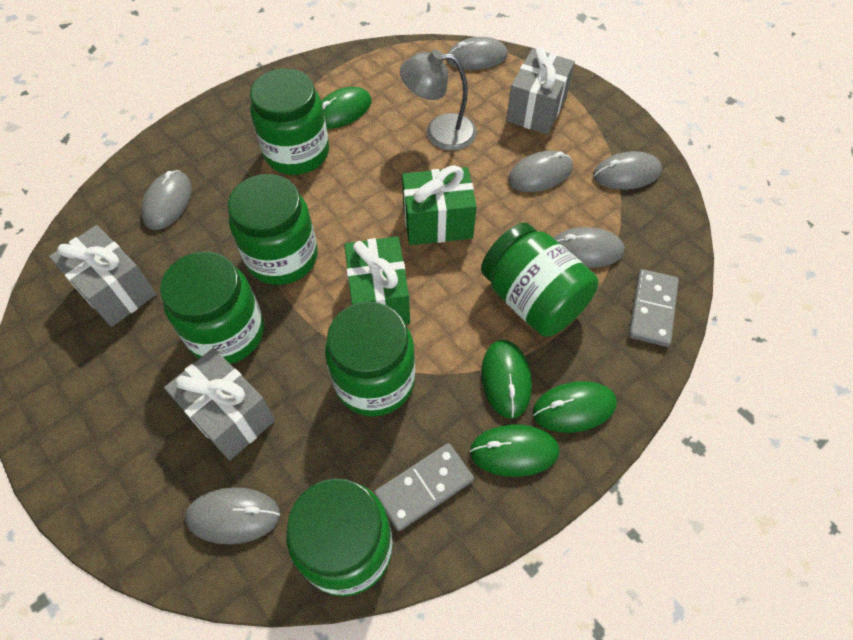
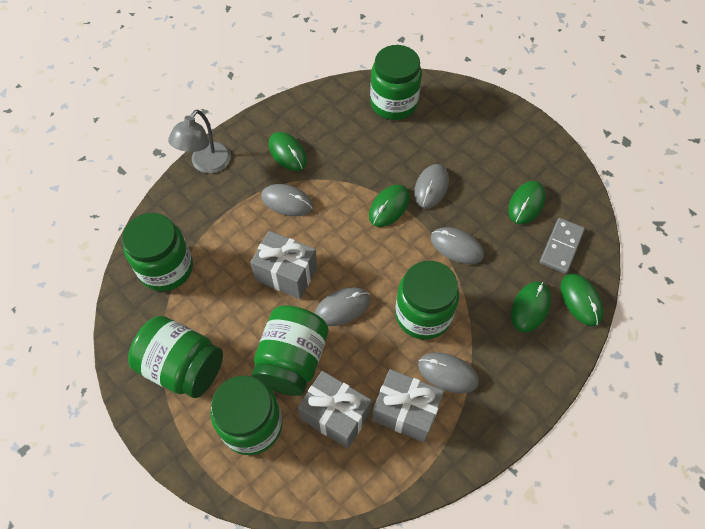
green gift: [344,236,410,325] [402,165,477,245] = 2 -> none = 0
green mouse: [321,87,371,129] [470,424,559,477] [481,340,532,419] [533,381,617,433] = 4 -> [269,132,307,171] [369,185,410,227] [508,181,546,224] [511,281,551,333] [561,273,604,326] = 5
grey domino: [374,443,474,531] [629,269,679,347] = 2 -> [540,218,585,274] = 1
grey mouse: [141,170,192,230] [185,487,280,544] [446,37,508,70] [508,151,573,192] [554,227,625,268] [593,151,662,190] = 6 -> [261,184,313,216] [315,287,370,326] [414,164,449,208] [418,352,479,393] [431,227,484,264] = 5

